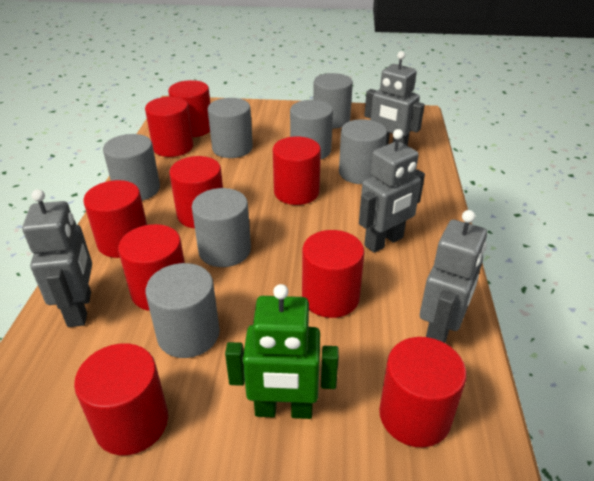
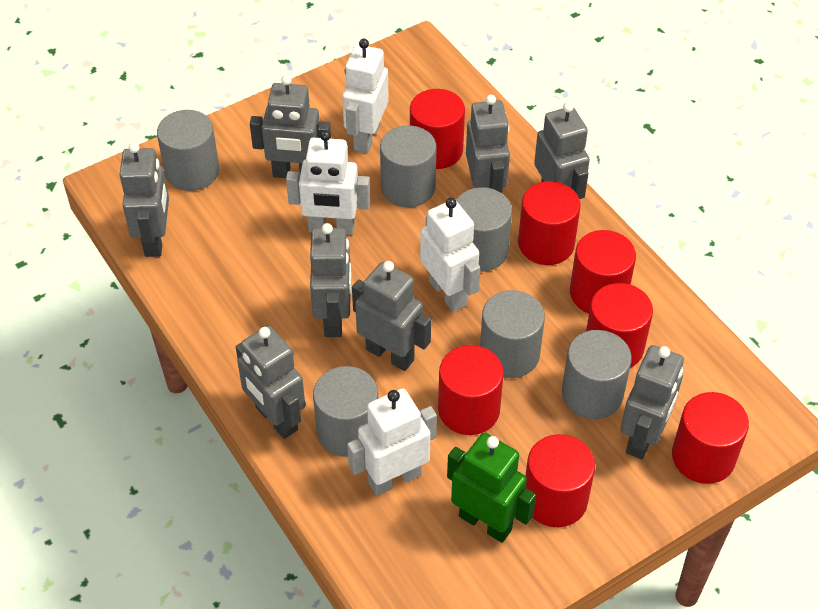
grey cylinder: [103,134,160,201] [146,263,220,358] [192,188,251,267] [208,98,253,158] [290,100,333,159] [313,73,353,129] [339,119,387,184] = 7 -> [157,110,219,191] [313,366,378,457] [380,125,436,207] [456,187,512,272] [480,290,545,378] [562,330,632,419] = 6
grey robot: [22,189,92,327] [359,129,425,253] [364,51,425,146] [420,210,487,343] = 4 -> [120,142,169,257] [236,326,305,439] [250,75,331,178] [310,223,351,337] [352,261,431,371] [466,95,510,193] [534,102,590,199] [620,345,684,459] = 8
red cylinder: [74,343,168,455] [83,180,147,258] [118,224,185,311] [145,97,193,157] [168,80,210,137] [169,156,223,228] [273,137,321,205] [302,230,365,318] [379,337,467,448] = 9 -> [410,89,465,169] [438,345,504,435] [518,181,581,265] [525,434,595,527] [570,230,636,314] [586,283,653,368] [672,392,749,484] = 7
white robot: none = 0 -> [286,130,370,235] [342,39,389,153] [347,388,437,496] [420,198,480,312] = 4

